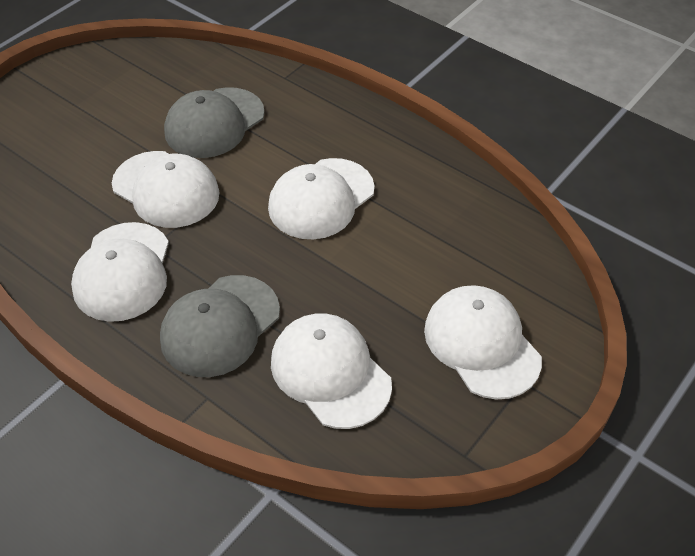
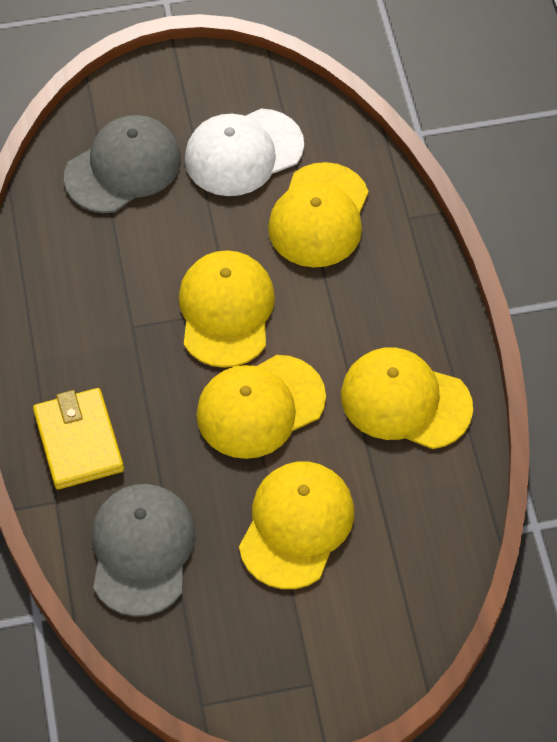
white cap: [71,222,169,322] [112,151,220,228] [268,158,374,239] [271,314,392,429] [424,285,542,400] = 5 -> [185,109,304,196] = 1
yellow cap: none = 0 -> [179,250,275,368] [196,355,326,459] [239,461,354,589] [268,162,369,267] [341,347,473,449] = 5
yellow wallet: none = 0 -> [33,388,124,490] = 1

